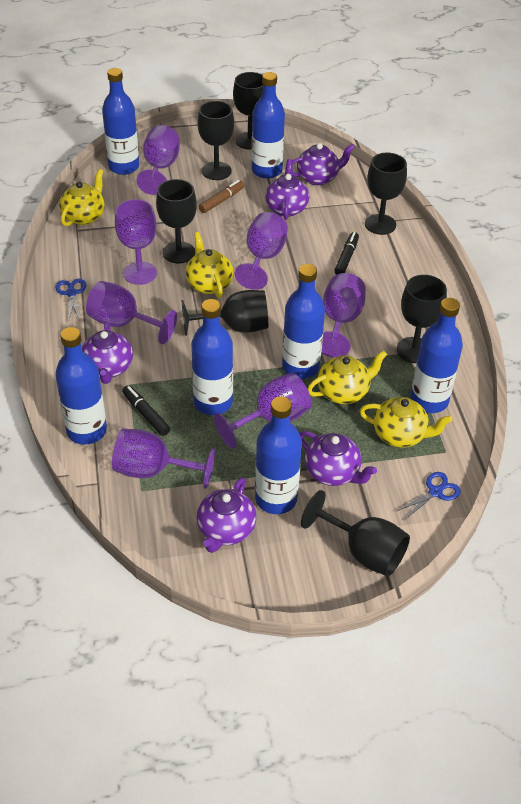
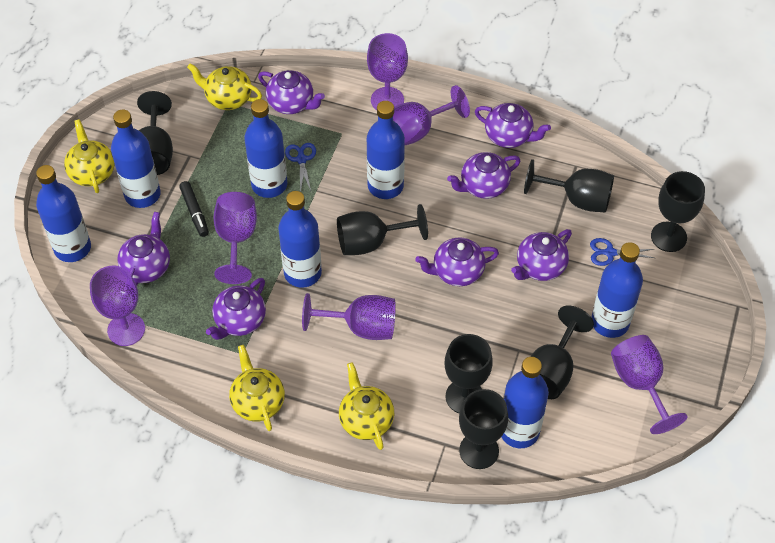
black marker: [122,385,170,436] [334,232,359,275] = 2 -> [179,181,209,237] = 1
brown marker: [199,180,244,213] = 1 -> none = 0
purple goblet: [86,281,177,344] [112,429,215,489] [115,199,157,285] [137,125,180,195] [214,373,312,449] [235,212,288,290] [322,273,366,358] = 7 -> [90,265,145,346] [214,192,257,284] [302,293,396,340] [367,33,408,110] [393,85,470,145] [611,335,687,434] = 6
purple teapot: [82,321,133,384] [197,478,256,553] [265,159,309,220] [292,143,355,185] [299,431,377,486] = 5 -> [117,212,170,285] [206,278,266,340] [258,70,325,114] [415,237,499,286] [447,152,520,199] [475,103,551,148] [511,229,572,281] = 7

